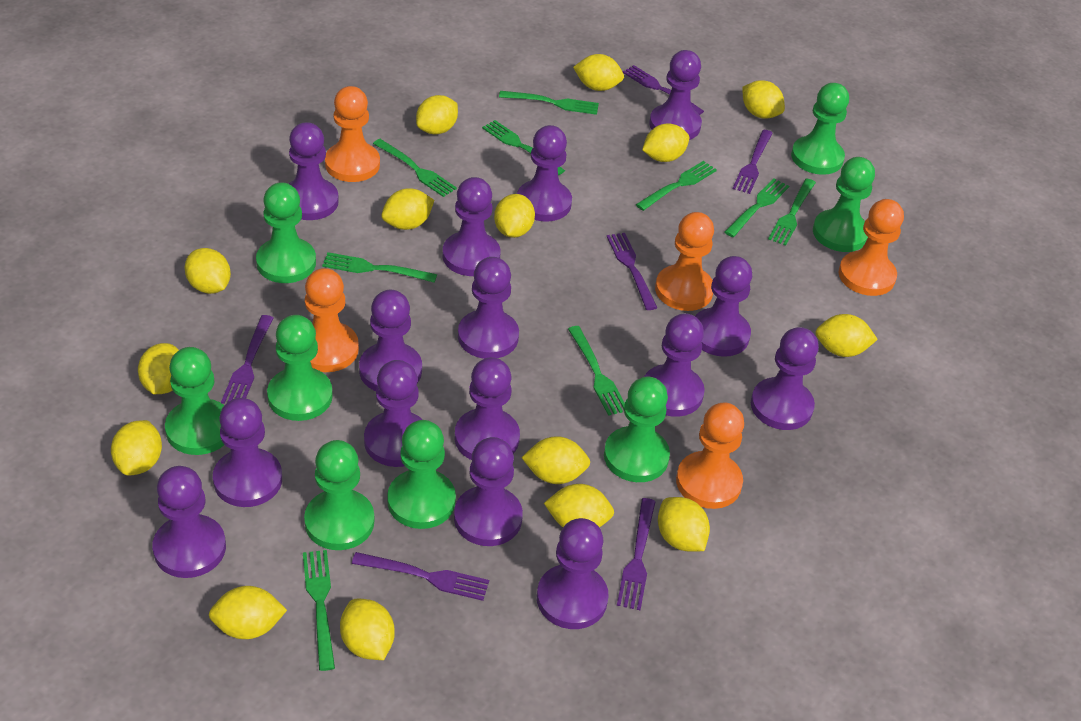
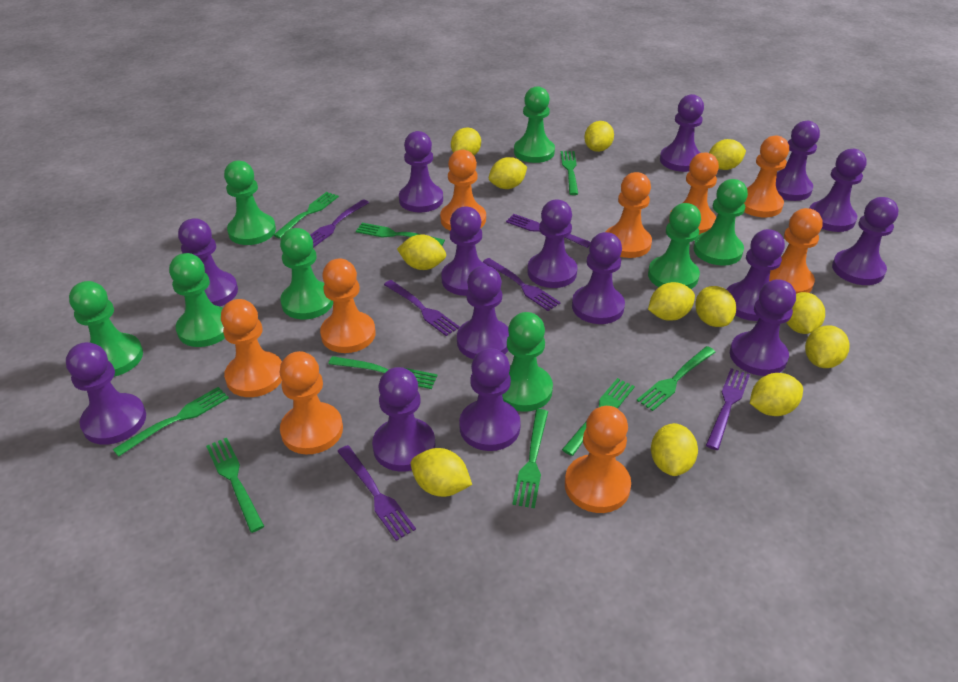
orange pawn: [305,268,359,372] [325,86,380,182] [655,212,714,311] [676,403,744,509] [838,199,904,296] = 5 -> [221,299,282,397] [279,351,343,455] [320,259,375,353] [440,150,486,230] [565,406,631,513] [606,172,652,258] [670,152,719,235] [744,136,789,217] [769,208,822,294] = 9
yellow lemon: [111,420,162,475] [138,343,179,394] [185,248,231,294] [209,586,287,639] [340,599,395,660] [381,188,434,230] [416,95,458,134] [494,194,535,238] [521,436,590,484] [544,484,614,528] [573,54,624,91] [642,123,689,162] [658,497,710,552] [742,80,785,119] [816,314,878,357] = 15 -> [397,234,446,270] [411,448,472,497] [451,127,481,156] [489,157,527,189] [584,121,614,152] [648,282,695,321] [651,423,698,476] [695,286,736,327] [709,139,746,170] [750,373,803,416] [786,292,825,334] [805,325,849,368] = 12

